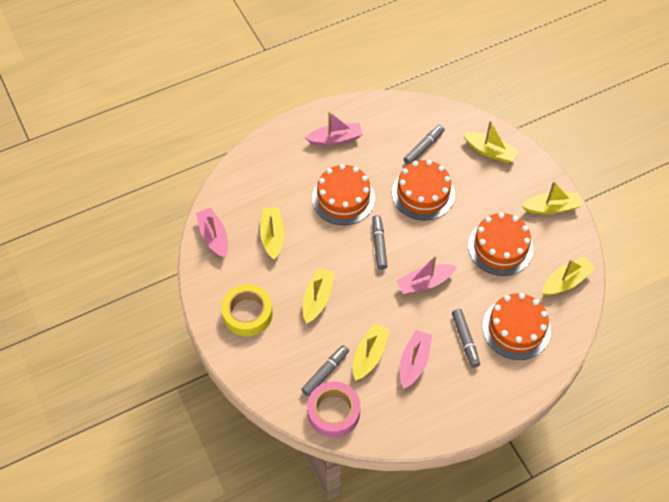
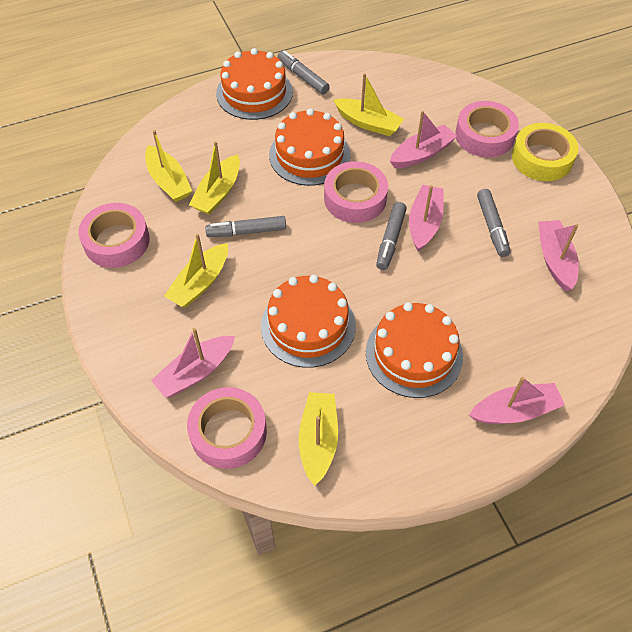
pink boat: [196,208,228,258] [305,111,363,146] [396,256,456,295] [400,330,432,389] = 4 -> [151,328,235,398] [390,111,457,168] [409,185,443,251] [469,377,565,424] [538,220,579,291] = 5
pink tape: [307,381,360,438] = 1 -> [78,203,150,268] [187,387,267,469] [324,161,388,223] [455,101,519,157] = 4
yellow boat: [260,207,285,260] [303,268,334,324] [353,323,390,381] [463,121,519,163] [521,181,582,214] [542,257,595,295] = 6 -> [145,130,192,202] [164,234,228,307] [189,141,240,215] [299,392,338,486] [334,73,404,136] = 5

